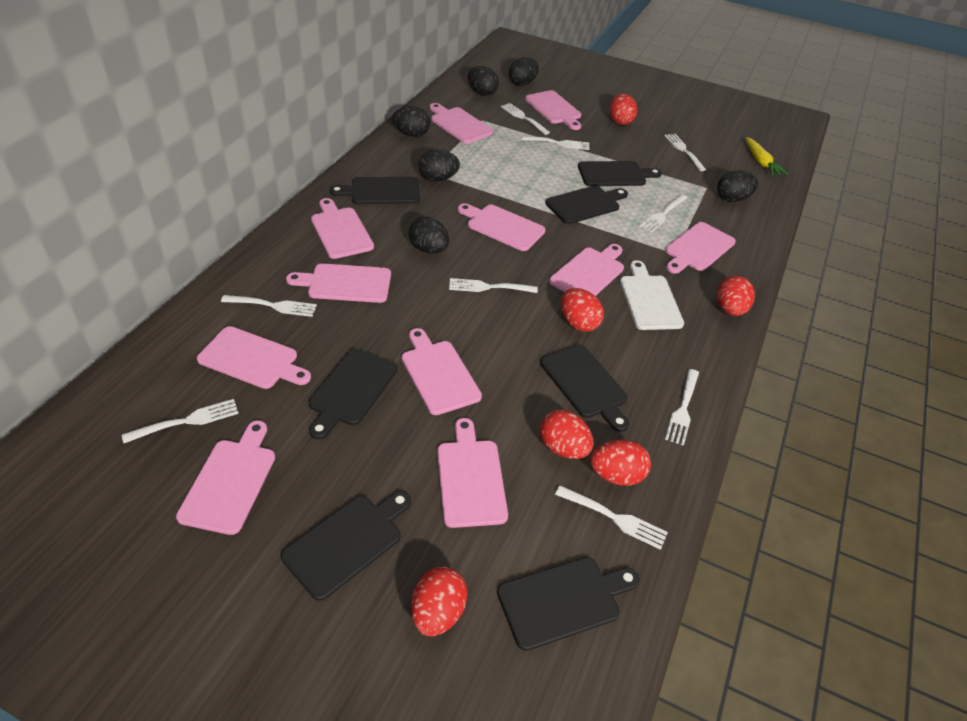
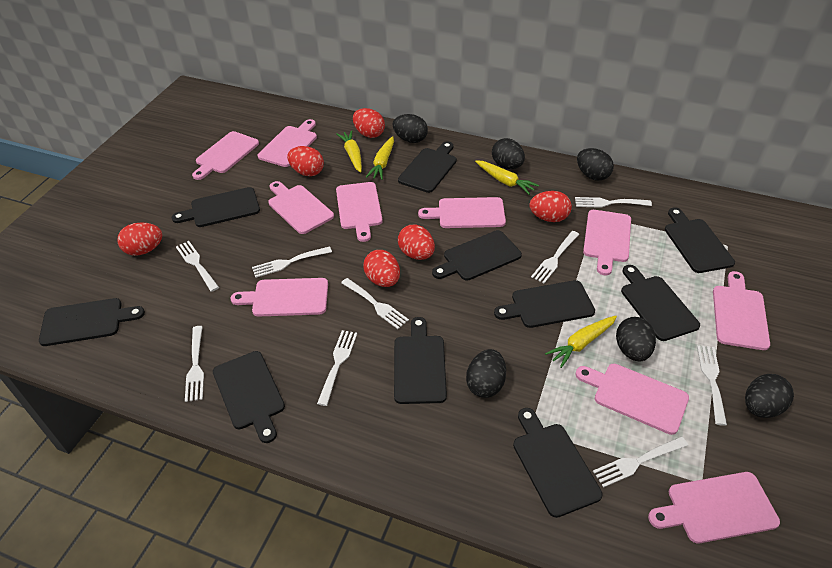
black cutting board: [281,491,411,601] [308,348,398,440] [330,177,420,204] [497,557,640,651] [540,344,629,432] [545,186,628,224] [578,161,662,186] = 7 -> [39,298,145,346] [172,187,260,227] [213,351,285,443] [394,317,447,404] [398,141,457,193] [432,230,522,281] [494,280,595,328] [513,408,603,518] [621,265,700,341] [665,207,735,273] = 10
pink cutting board: [176,421,275,535] [197,326,311,389] [286,263,391,303] [311,198,374,259] [402,328,482,415] [430,103,493,144] [437,418,508,528] [458,203,546,251] [525,90,581,130] [549,244,624,296] [665,222,736,274] = 11 -> [192,131,259,180] [231,278,328,317] [258,119,317,167] [268,181,334,234] [336,182,383,242] [418,197,506,228] [575,364,689,435] [583,210,631,275] [648,472,780,543] [713,271,770,350] = 10
white cutting board: [620,260,684,330] = 1 -> none = 0
yellow carrot: [746,137,788,176] = 1 -> [337,130,362,173] [366,136,394,180] [475,160,539,195] [545,316,617,368] = 4

